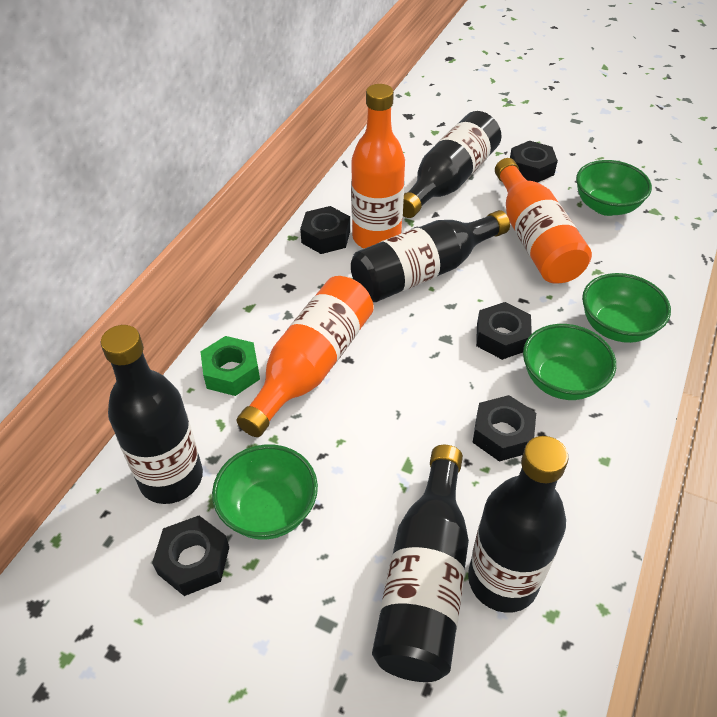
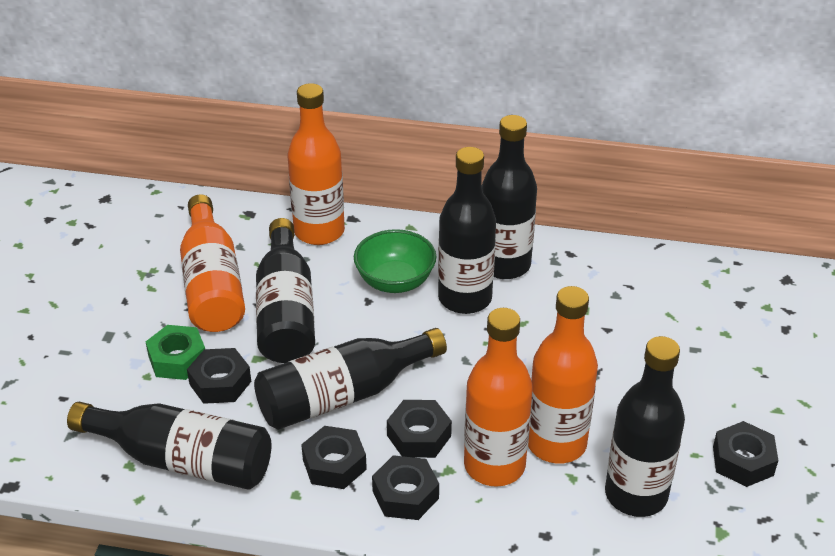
black bottle: [101,325,203,504] [351,210,510,302] [372,445,469,682] [403,111,501,218] [468,436,569,613] = 5 -> [67,402,271,490] [254,328,447,430] [256,218,315,363] [438,147,496,314] [482,115,537,279] [605,336,685,517] = 6
green bowl: [212,444,318,540] [523,324,616,400] [576,160,652,216] [582,273,671,343] = 4 -> [354,229,437,293] = 1
orange bottle: [237,276,374,437] [351,84,405,248] [495,158,592,283] = 3 -> [180,194,245,332] [288,83,345,245] [464,308,533,487] [528,286,598,464] = 4

